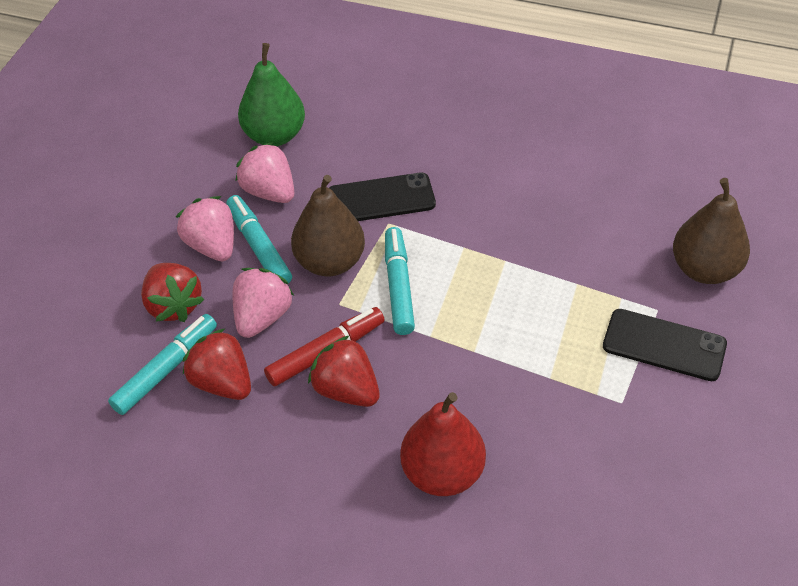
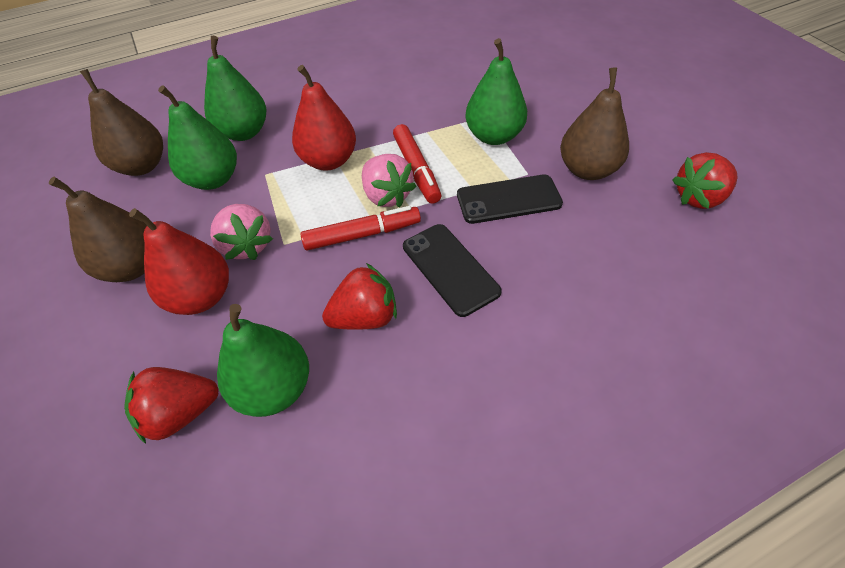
brown pear: [291,175,365,276] [673,178,750,284] = 2 -> [49,177,147,282] [80,69,163,176] [560,67,629,180] = 3
green pear: [238,43,305,146] = 1 -> [158,85,237,190] [204,36,267,141] [217,304,309,417] [465,38,527,145] = 4
pink strawberry: [176,196,234,261] [233,268,294,338] [235,142,294,203] = 3 -> [210,204,273,260] [362,154,416,207] = 2
red marker: [264,307,385,386] = 1 -> [301,206,421,251] [393,124,441,204] = 2
red pear: [400,392,486,496] = 1 -> [129,208,229,315] [292,65,356,170] = 2
turquoise marker: [108,314,217,415] [226,195,292,285] [385,227,415,335] = 3 -> none = 0

